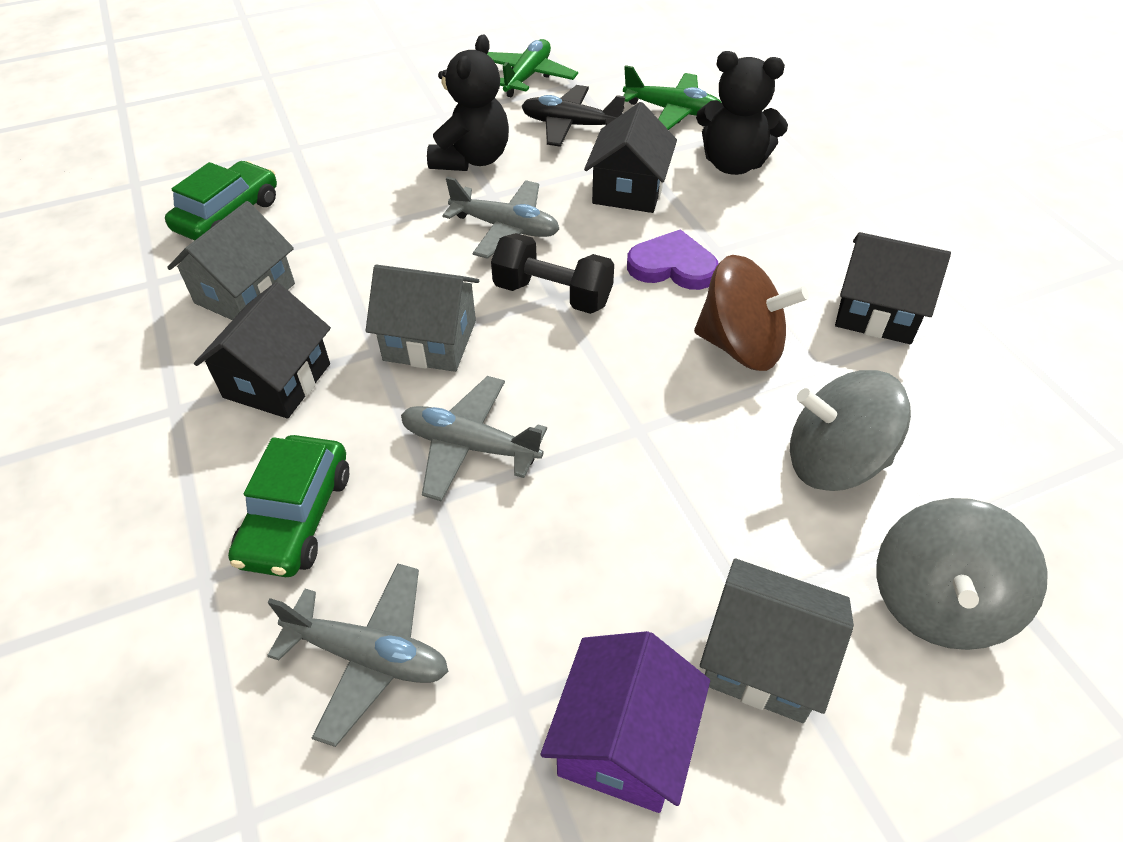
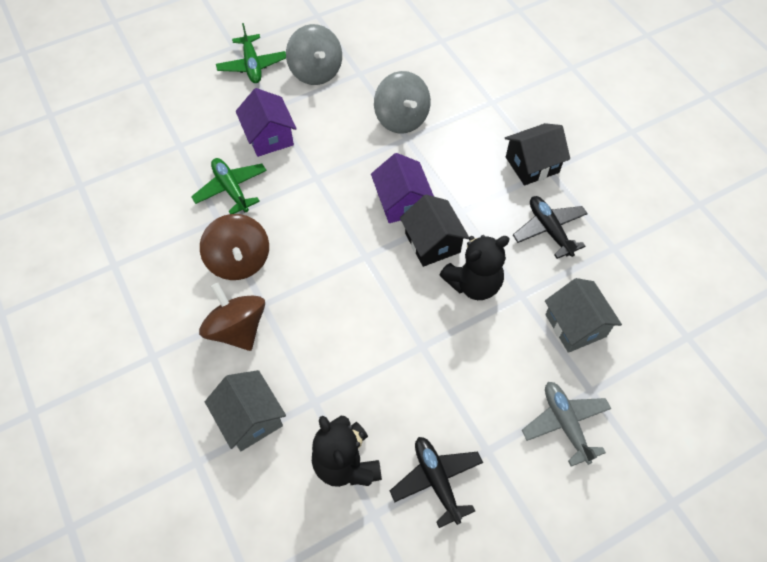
black dumbbell: [491,233,614,314] = 1 -> none = 0
black house: [194,282,331,419] [584,102,677,213] [835,232,951,344] = 3 -> [400,195,469,267] [505,123,570,186] = 2
black plane: [522,85,625,147] = 1 -> [390,437,483,528] [513,196,588,259] = 2
brown spinning top: [694,255,809,371] = 1 -> [199,283,265,351] [200,214,269,280] = 2
green car: [165,161,277,241] [228,435,349,577] = 2 -> none = 0
grey house: [167,201,295,320] [366,264,479,372] [700,559,854,723] = 3 -> [205,370,286,451] [545,278,622,353] = 2
grey plane: [267,563,448,747] [401,376,547,502] [442,177,559,259] = 3 -> [522,382,611,466] = 1
purple heart: [627,229,719,290] = 1 -> none = 0
purple house: [540,631,710,813] = 1 -> [236,88,297,157] [371,153,434,223] = 2

